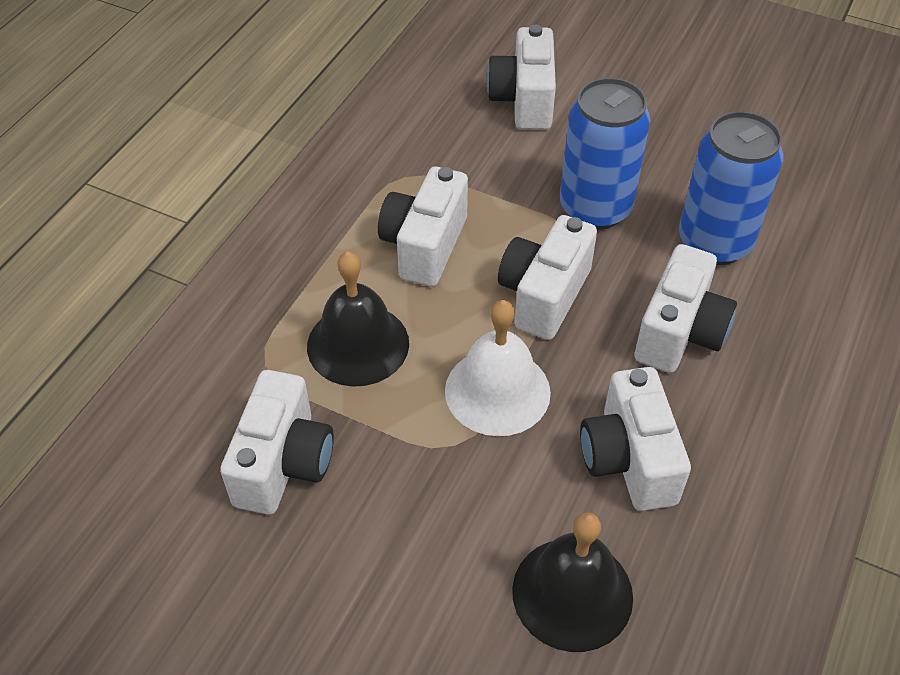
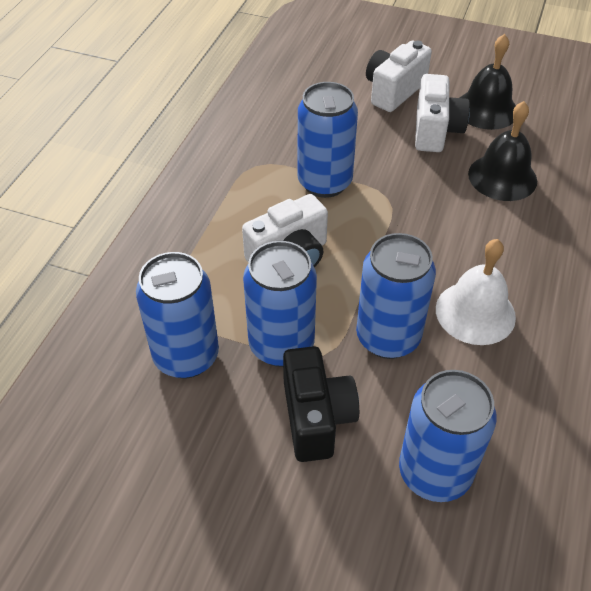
black camera: none = 0 -> [283,346,359,462] = 1
blue can: [560,78,650,230] [679,111,784,265] = 2 -> [136,252,219,378] [243,241,317,367] [298,82,358,198] [356,233,436,359] [399,370,497,502] = 5
white camera: [220,370,334,515] [378,166,468,287] [487,25,556,130] [498,215,597,340] [580,367,691,511] [635,244,737,373] = 6 -> [242,194,328,267] [366,41,432,112] [415,74,470,152] = 3

